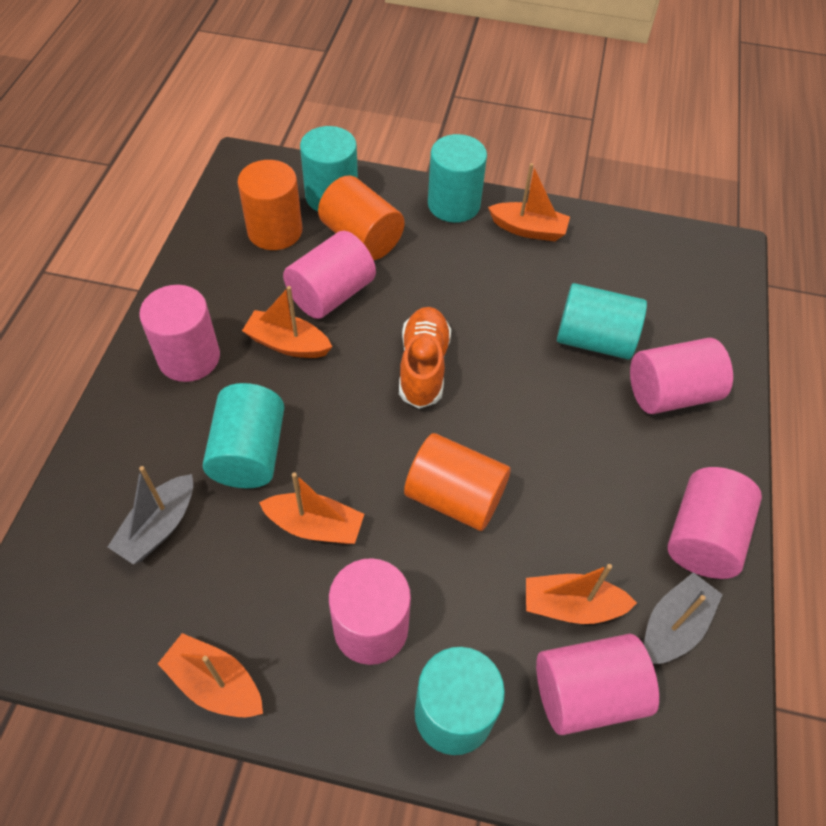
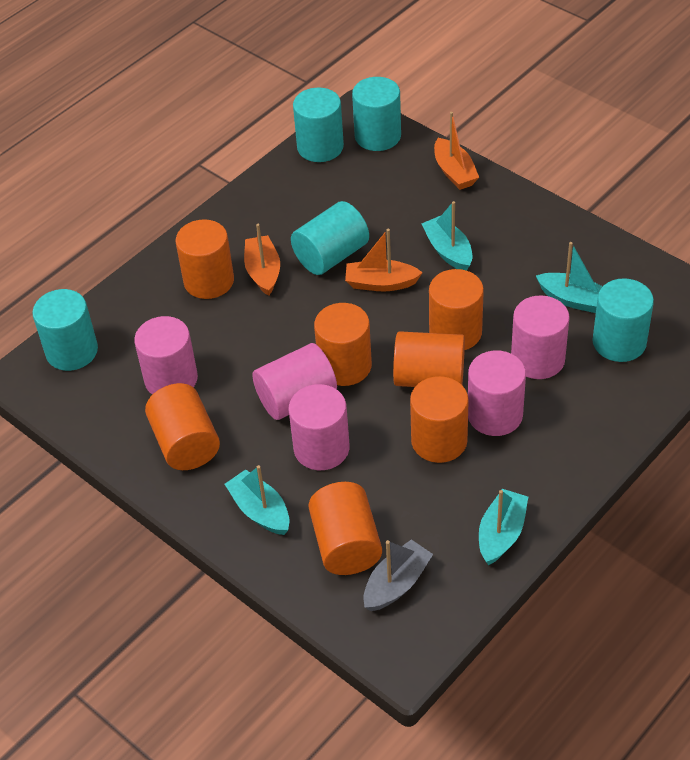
grey boat: [108,466,193,564] [644,572,723,664] = 2 -> [363,539,433,611] = 1
orange boat: [158,633,263,717] [242,286,332,358] [259,472,364,544] [488,163,570,241] [526,564,637,624] = 5 -> [244,224,280,296] [345,229,423,291] [434,112,479,190] = 3
orange cylinder: [238,160,302,250] [318,175,405,260] [404,433,511,531] = 3 -> [145,383,220,470] [176,219,234,299] [308,482,382,575] [314,303,372,386] [393,331,465,387] [410,376,469,463] [429,269,484,350] = 7
orange shoe: [399,307,451,409] = 1 -> none = 0
pink cylinder: [139,285,220,382] [283,231,376,319] [329,558,411,665] [536,633,659,735] [630,338,733,414] [667,467,762,579] = 6 -> [134,316,198,395] [252,343,337,420] [289,384,350,470] [468,350,526,436] [511,295,570,379] = 5
turquoise boat: none = 0 -> [225,465,290,535] [422,201,472,271] [479,489,528,565] [536,242,603,313] = 4

